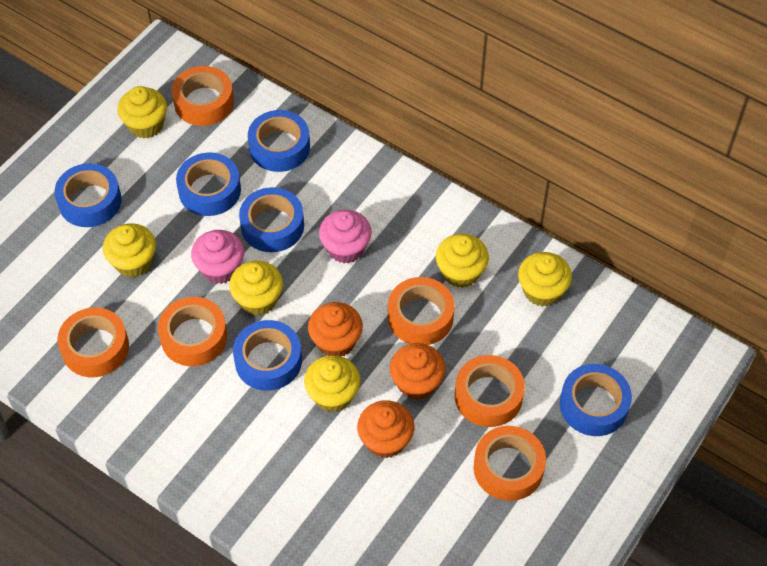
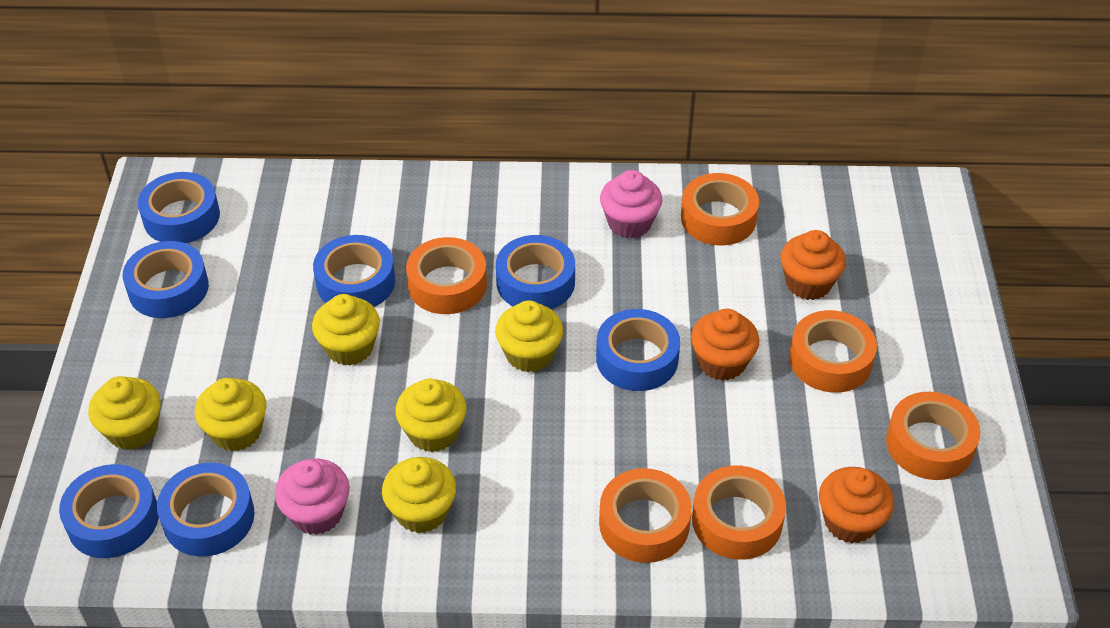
blue tape: [54,163,122,227] [176,153,241,216] [233,320,302,391] [239,187,304,252] [248,110,310,172] [560,364,632,436] = 6 -> [59,464,159,558] [122,241,209,318] [138,172,220,243] [157,463,255,557] [313,235,395,307] [496,235,575,309] [596,309,680,391] = 7

